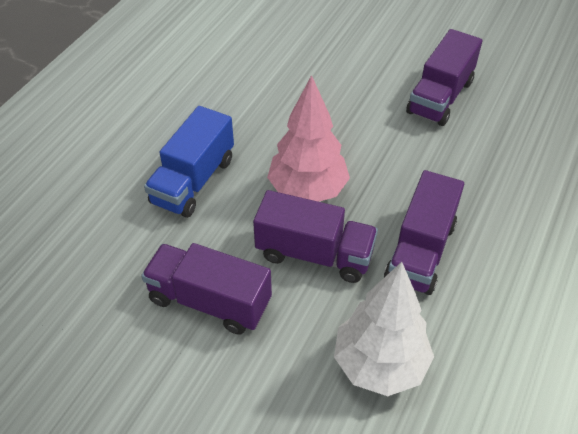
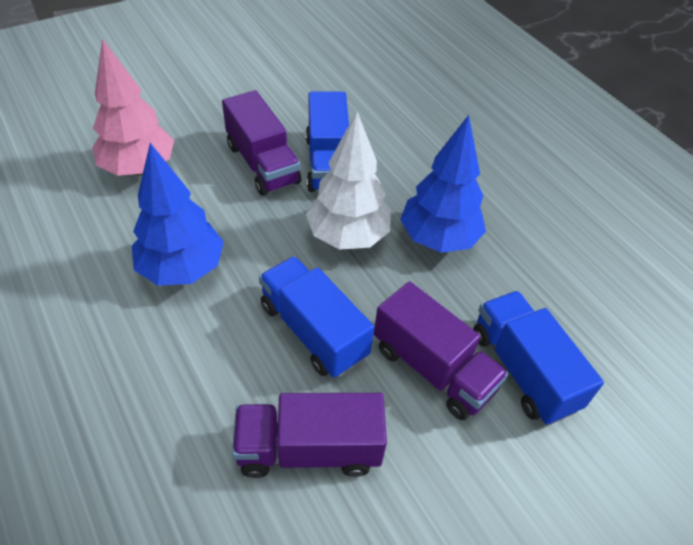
blue tree: none = 0 -> [132,143,224,286] [400,115,486,253] = 2
blue truck: [144,106,234,218] = 1 -> [259,256,374,378] [306,92,349,192] [473,291,604,425] = 3
purple truck: [141,243,272,334] [253,190,378,283] [384,170,464,295] [406,29,482,126] = 4 -> [222,90,301,196] [232,393,387,478] [374,281,509,420] = 3

